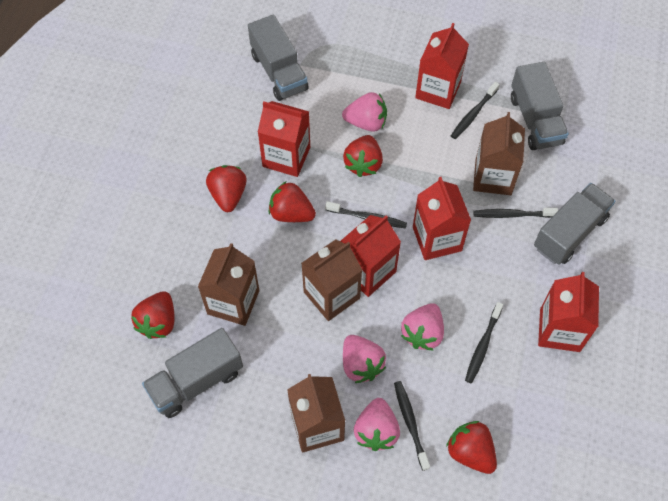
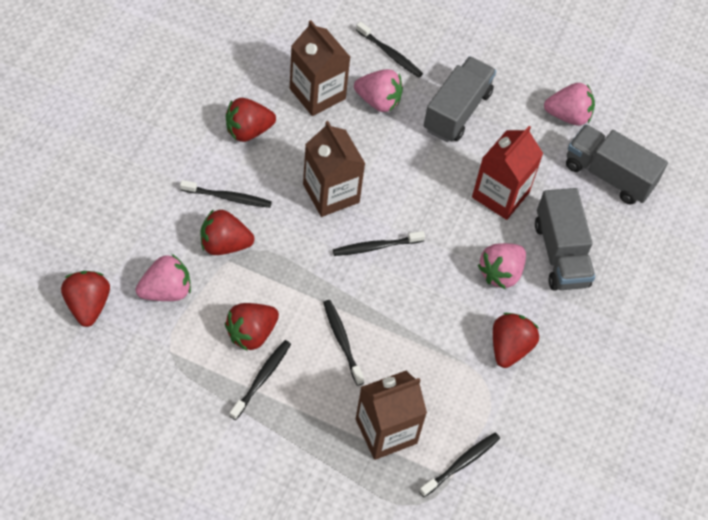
black toothbrush: [325,201,407,229] [394,381,430,471] [451,82,500,139] [465,302,503,383] [473,208,558,218] = 5 -> [180,180,272,208] [230,340,291,420] [323,300,364,386] [333,231,425,256] [356,22,423,78] [419,432,500,497] = 6
brown carton: [198,243,259,326] [287,374,345,453] [301,239,362,321] [473,112,525,195] = 4 -> [290,20,350,116] [303,121,365,217] [356,371,427,460] = 3
grey truck: [142,328,243,418] [248,15,309,101] [511,62,569,150] [534,183,615,265] = 4 -> [424,56,496,142] [535,188,595,291] [566,124,668,205] = 3
red carton: [258,101,310,177] [340,215,401,297] [413,177,471,260] [415,23,469,109] [538,272,599,352] = 5 -> [472,126,543,220] = 1

